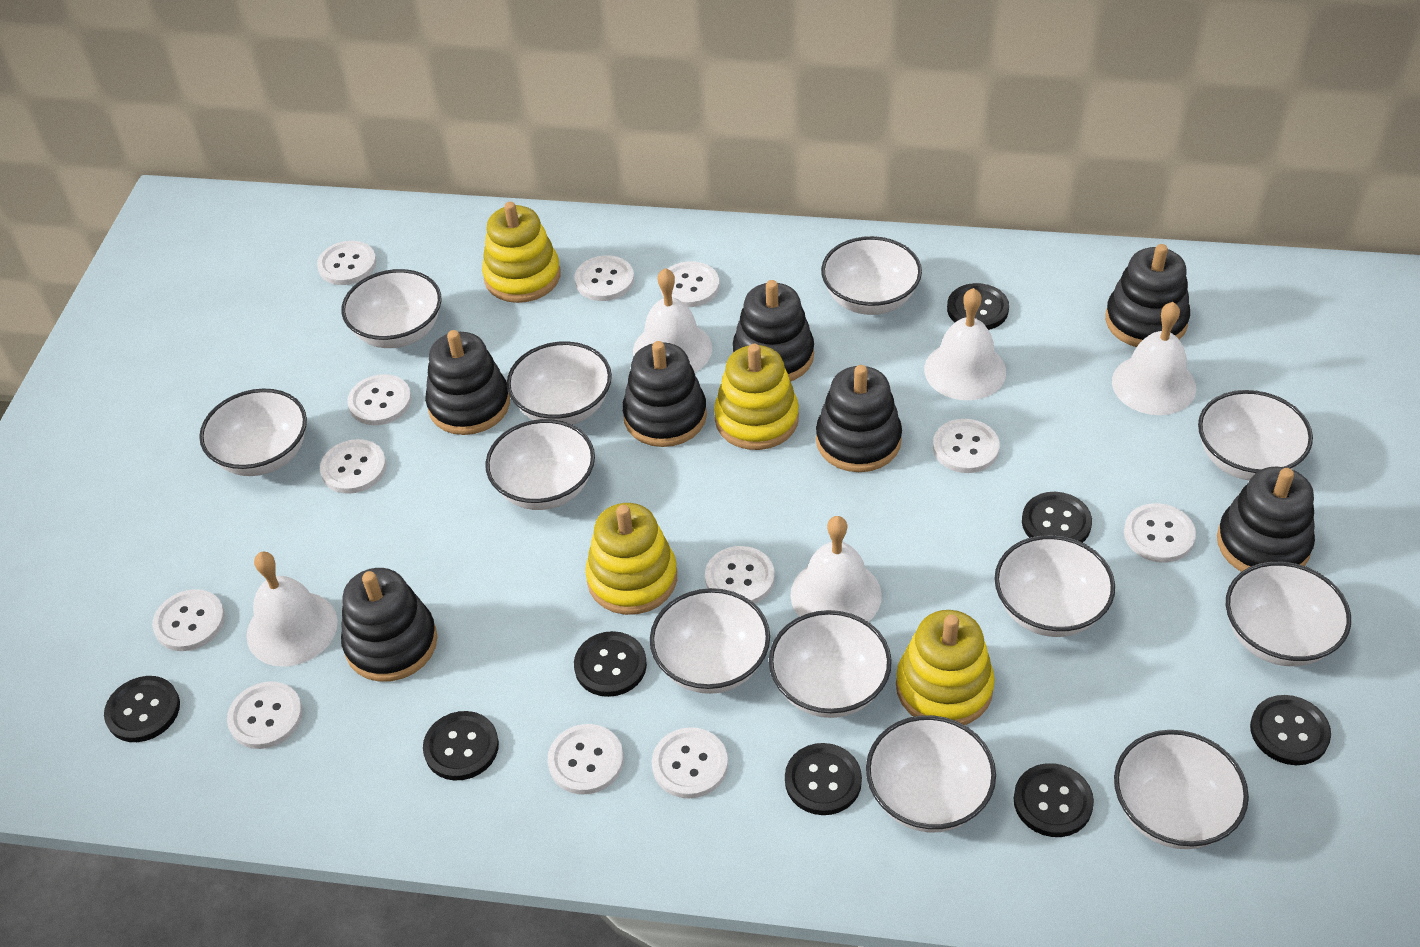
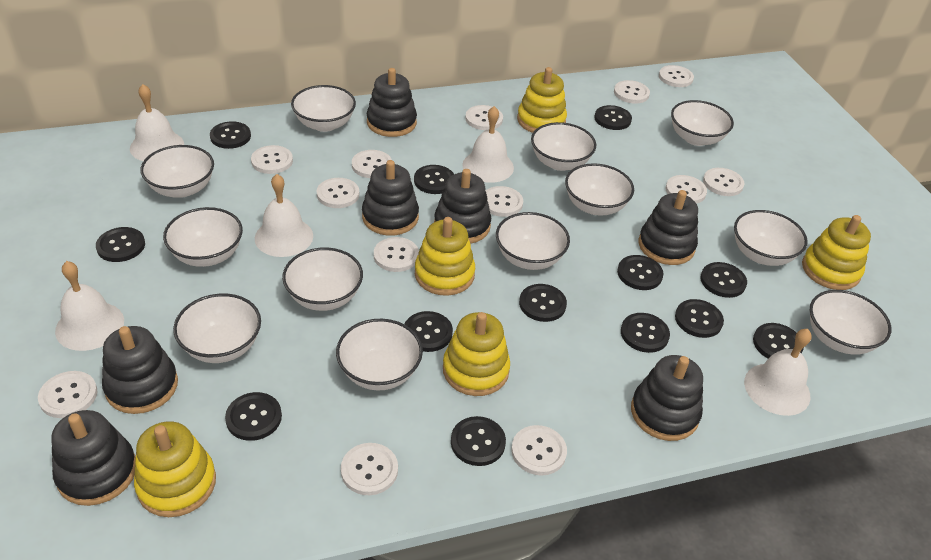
black button: [104,676,180,742] [423,711,499,780] [574,631,647,697] [785,743,862,815] [947,283,1009,330] [1014,763,1094,837] [1022,492,1092,543] [1250,695,1331,765] = 8 -> [96,227,145,262] [210,121,251,149] [225,392,282,441] [405,311,453,352] [414,165,454,194] [451,416,506,466] [519,284,567,322] [594,105,632,130] [617,255,663,290] [621,313,670,353] [675,299,724,338] [700,262,747,298] [753,323,804,358] = 13
white button: [152,589,225,651] [227,682,303,749] [317,241,376,285] [320,439,386,494] [347,374,412,425] [548,724,624,794] [575,255,634,301] [652,727,728,799] [660,261,719,307] [705,546,775,604] [933,419,1000,473] [1124,503,1196,563] = 12 -> [38,371,97,418] [251,145,293,174] [317,178,359,208] [341,443,398,495] [352,150,392,178] [374,237,419,272] [465,105,503,130] [486,186,523,217] [511,425,567,476] [614,80,650,104] [659,65,694,87] [666,175,707,204] [703,168,744,196] = 13
yellow stacking toy: [482,202,561,303] [585,503,677,615] [714,344,799,450] [896,610,995,725] = 4 -> [134,421,216,517] [415,217,475,296] [443,312,510,396] [517,67,567,133] [802,215,871,290] = 5

